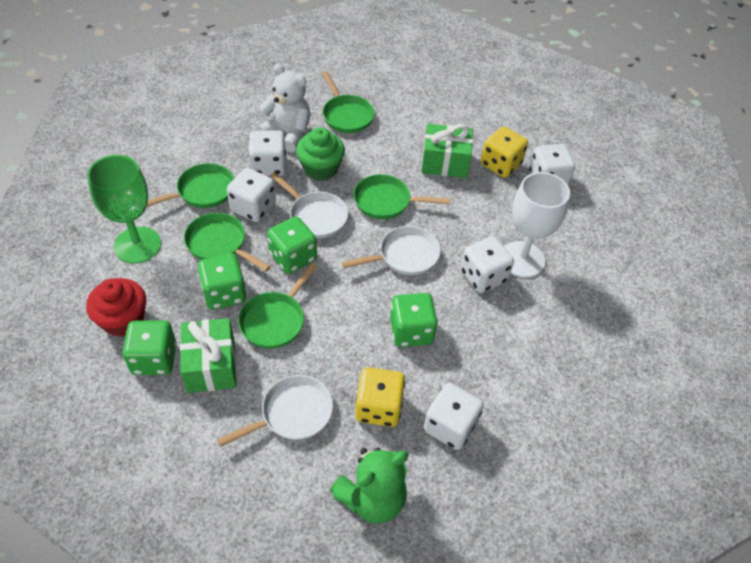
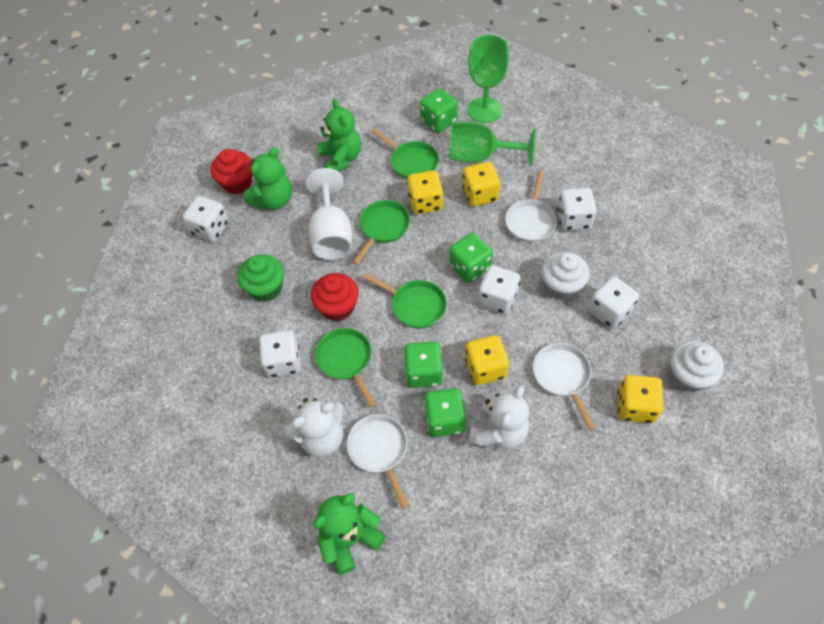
green gift: [180,318,236,393] [422,124,473,178] = 2 -> none = 0
green goblet: [87,155,161,263] = 1 -> [449,122,536,166] [468,35,509,123] = 2
green pan: [147,163,234,208] [184,213,271,271] [238,263,318,349] [322,71,375,133] [353,174,450,219] = 5 -> [315,328,377,408] [352,200,410,265] [362,273,447,329] [371,128,439,179] = 4
green teddy bear: [330,447,408,524] = 1 -> [244,147,292,210] [313,493,386,575] [317,98,361,172] = 3
red cupcake: [86,278,146,337] = 1 -> [210,149,252,194] [311,273,359,321] = 2
white cupcake: none = 0 -> [541,251,590,300] [670,340,724,392] = 2
white teddy bear: [257,64,311,153] = 1 -> [284,398,344,457] [469,386,529,449] = 2
yellow dice: [355,367,405,427] [481,126,528,178] = 2 -> [407,170,443,214] [463,162,500,206] [465,335,509,385] [618,375,664,423] = 4

